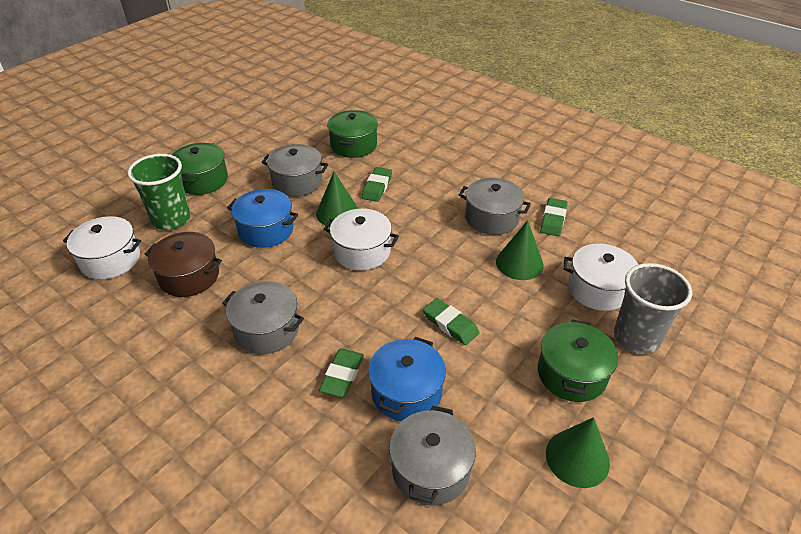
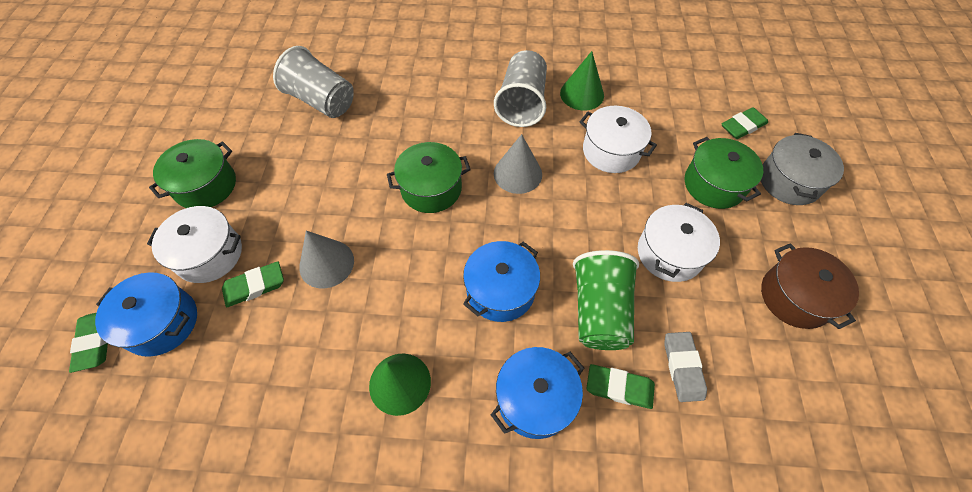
blue pot: [227,189,298,248] [368,337,446,421] = 2 -> [95,272,197,357] [463,241,540,322] [491,347,584,439] = 3
green cone: [316,172,358,227] [496,220,544,280] [546,417,610,488] = 3 -> [369,354,431,416] [560,51,604,110] = 2
grey cone: none = 0 -> [299,231,354,289] [494,134,542,194] = 2
grey cup: [614,263,692,354] = 1 -> [273,46,354,118] [494,50,547,127] = 2
grey eraser: none = 0 -> [664,332,707,402] = 1
grey pot: [222,281,304,354] [262,144,328,196] [389,406,476,506] [459,178,531,235] = 4 -> [761,133,844,205] = 1

